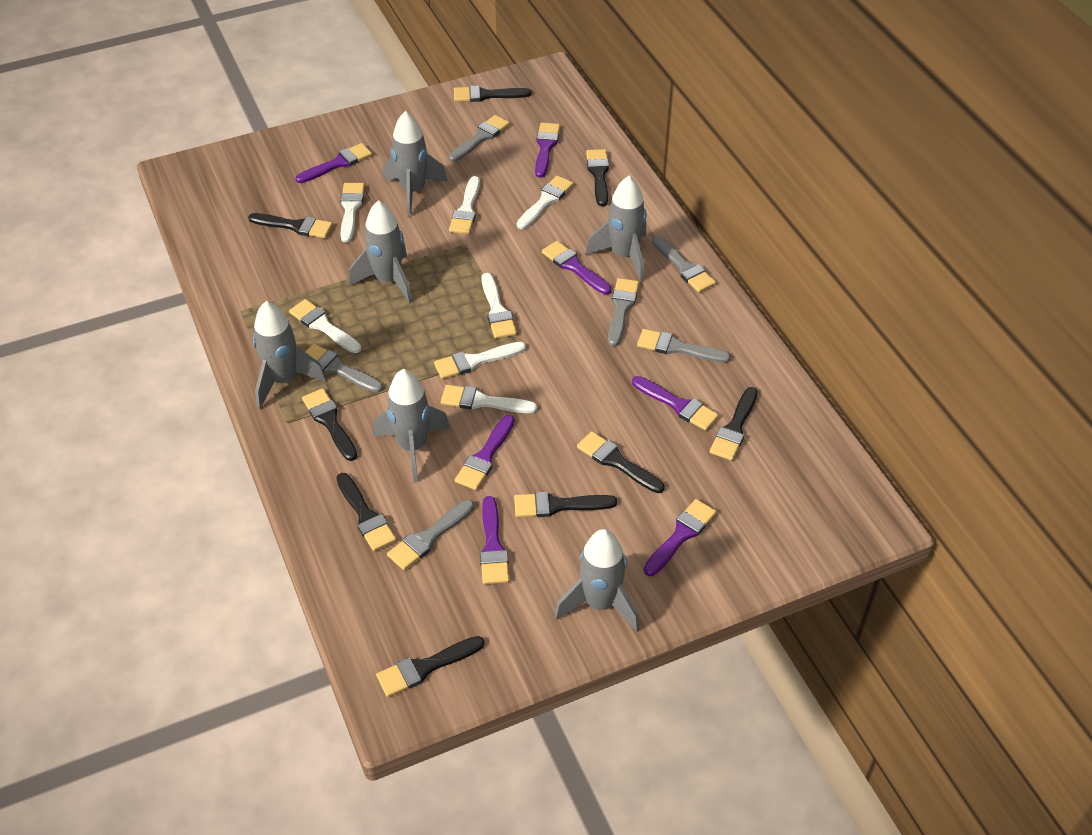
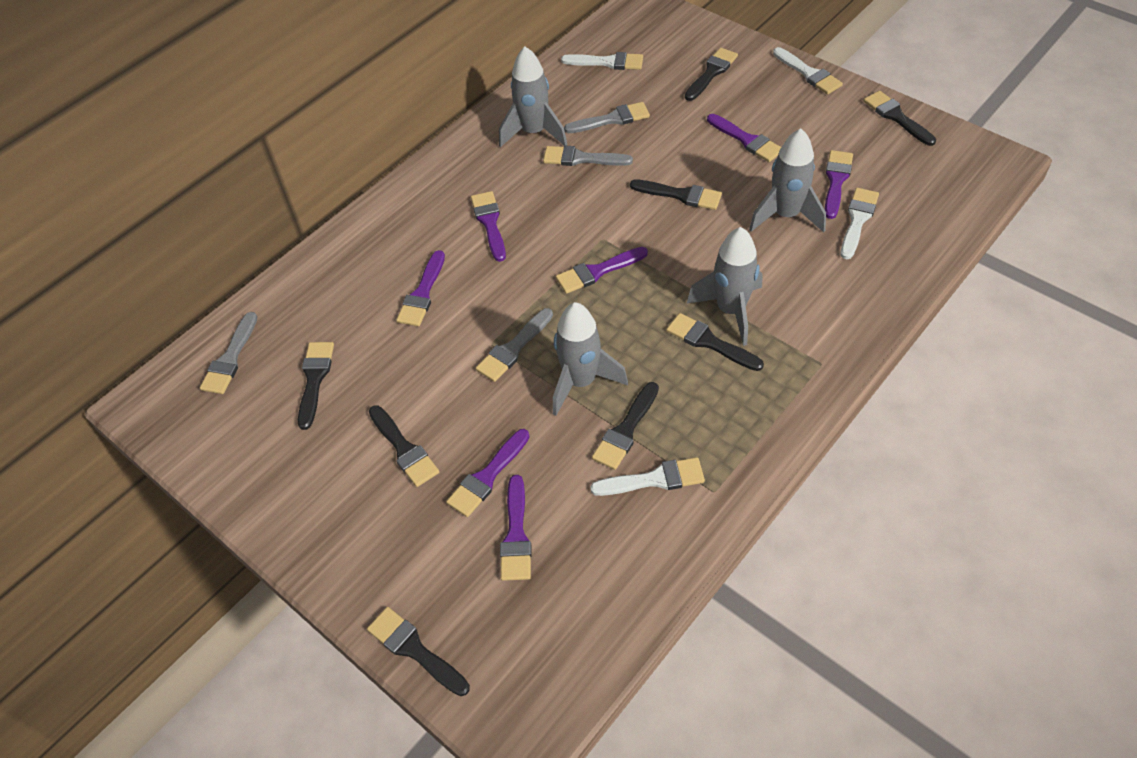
black brush: [248,213,333,238] [302,388,357,461] [336,473,396,551] [376,636,484,697] [454,85,532,102] [514,492,617,517] [577,431,665,493] [586,149,609,206] [710,387,757,461] = 9 -> [298,342,334,430] [367,607,470,696] [369,405,439,487] [592,382,659,470] [630,180,722,210] [666,313,764,371] [685,48,738,101] [864,91,936,146] = 8
grey brush: [305,344,383,393] [387,499,474,570] [449,115,510,162] [608,278,639,346] [637,329,731,363] [652,236,716,292] = 6 -> [200,312,257,394] [476,308,553,382] [543,146,633,166] [564,102,650,133] = 4
grey rocket: [253,301,326,409] [349,200,412,304] [373,369,450,482] [383,111,448,217] [554,529,640,632] [586,176,647,281] = 6 -> [499,46,567,147] [553,302,628,416] [686,227,763,346] [749,128,826,232] = 4
white brush: [289,299,361,353] [340,183,365,243] [434,342,526,379] [441,385,537,413] [449,176,480,234] [482,273,517,339] [517,175,574,229] = 7 -> [561,52,643,70] [590,457,705,496] [773,47,843,94] [841,188,879,259] = 4

